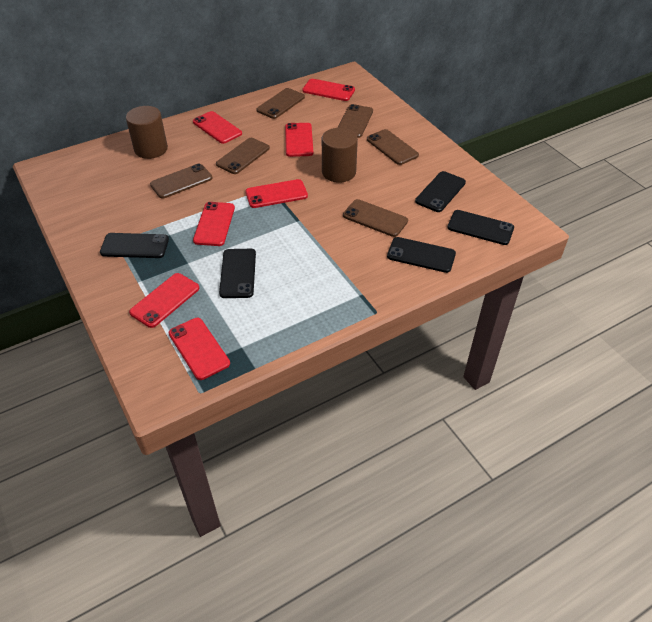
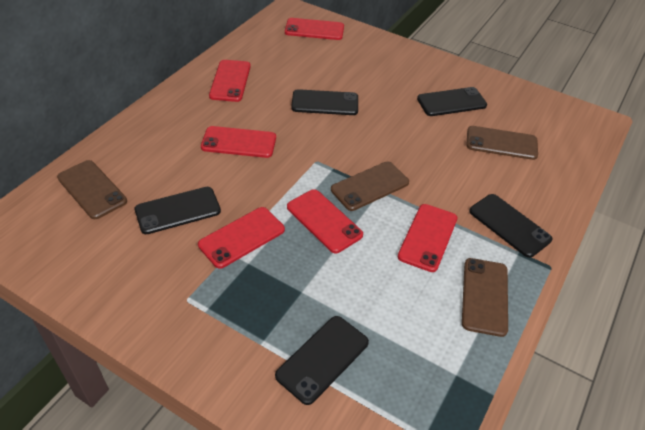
brown cylinder: [126,106,168,159] [322,128,358,183] = 2 -> none = 0
brown phone: [150,164,213,199] [216,138,270,174] [256,88,305,119] [338,104,373,138] [343,199,408,237] [367,129,419,165] = 6 -> [57,160,127,219] [331,162,409,211] [462,258,508,337] [466,126,538,160] = 4
red phone: [129,273,199,328] [169,318,230,380] [193,111,242,144] [193,202,235,246] [245,179,308,208] [285,123,313,157] [302,79,355,101] = 7 -> [198,207,285,269] [201,126,276,158] [209,60,251,102] [285,18,344,40] [287,189,363,253] [398,204,457,272] = 6

